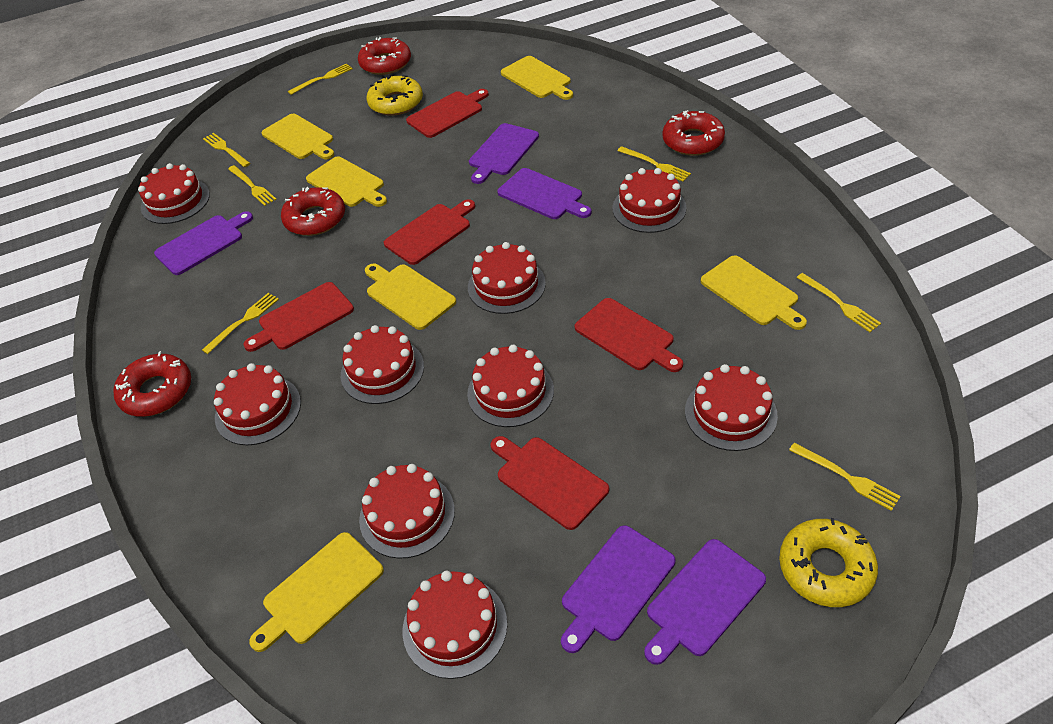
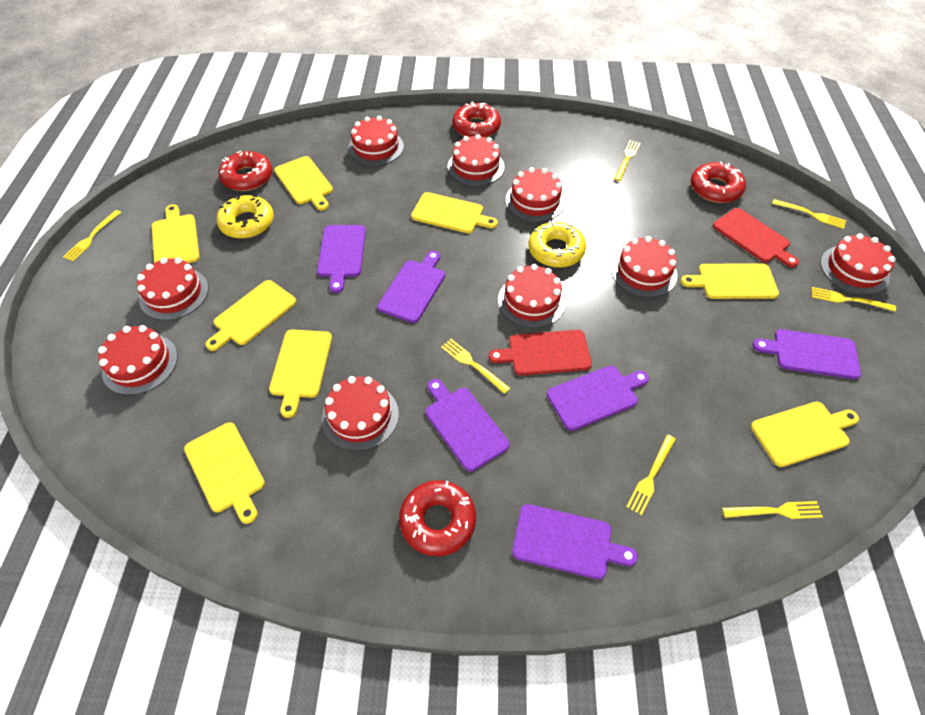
purple cutting board: [154,211,253,275] [469,123,539,184] [497,168,591,219] [561,525,675,653] [644,539,766,665] = 5 -> [317,225,366,293] [377,251,445,323] [425,379,510,472] [512,504,638,579] [547,366,649,431] [753,329,861,379] = 6
red cutting board: [243,282,354,352] [384,199,475,265] [406,89,489,138] [490,436,609,530] [575,298,683,372] = 5 -> [488,330,592,376] [713,208,799,268] = 2
yellow cutting board: [249,532,384,652] [262,114,334,160] [306,157,387,207] [365,264,456,330] [501,56,573,100] [701,255,807,330] = 6 -> [152,204,200,263] [184,422,265,524] [206,280,296,351] [269,329,332,418] [274,156,333,210] [411,192,498,233] [681,263,779,299] [751,402,859,467] = 8

